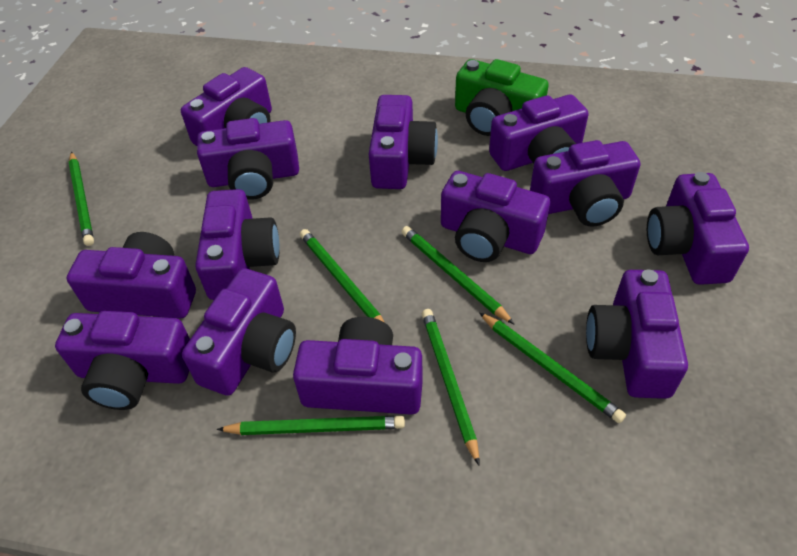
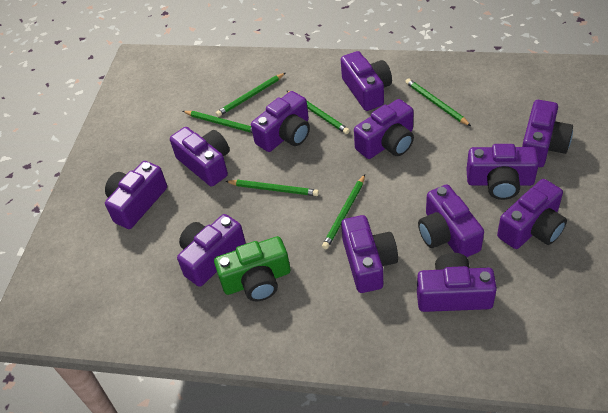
purple camera: [55,311,190,410] [66,232,196,319] [181,67,272,146] [182,268,296,396] [195,189,280,300] [197,118,299,200] [293,317,423,415] [369,95,438,189] [441,171,550,262] [489,95,589,171] [530,140,640,227] [586,269,688,399] [647,172,749,285] = 13 -> [105,161,167,229] [170,127,230,187] [177,214,245,287] [251,91,310,152] [341,51,392,111] [341,215,398,293] [354,99,414,159] [417,253,497,312] [418,185,484,257] [467,144,539,200] [497,179,567,249] [522,100,573,167] = 12

